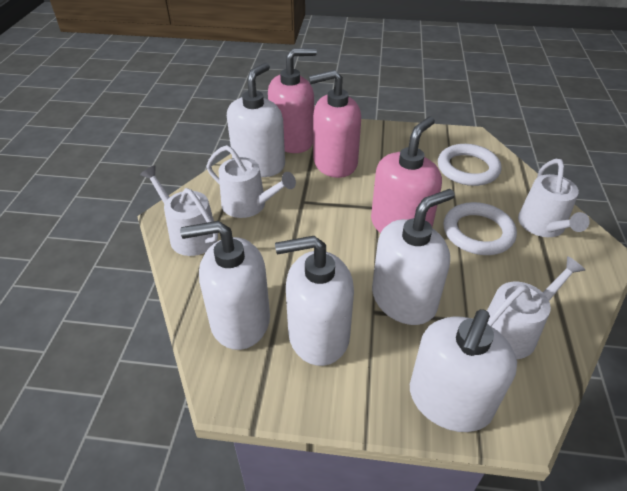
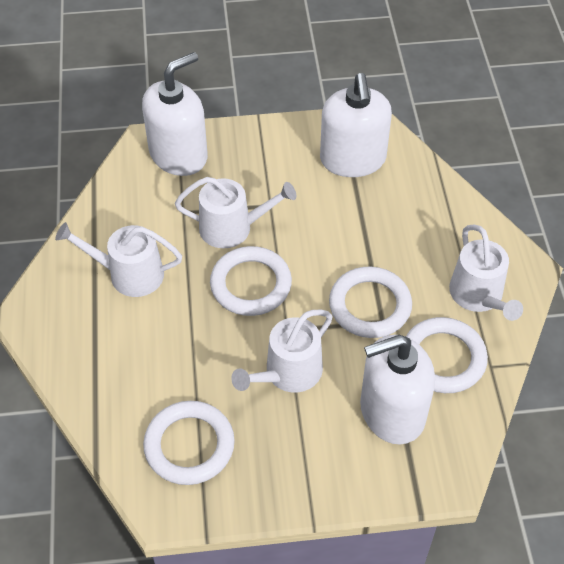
pink soap dispenser: [268,48,317,153] [309,70,361,178] [371,117,442,233] = 3 -> none = 0
white ring: [438,144,502,186] [443,202,517,255] = 2 -> [143,401,235,485] [210,246,292,316] [329,266,412,338] [406,317,488,393] = 4
white soap dispenser: [180,221,270,350] [227,63,285,177] [275,236,354,366] [372,189,455,325] [410,309,517,432] = 5 -> [142,52,208,176] [320,73,392,177] [360,335,435,445] = 3

